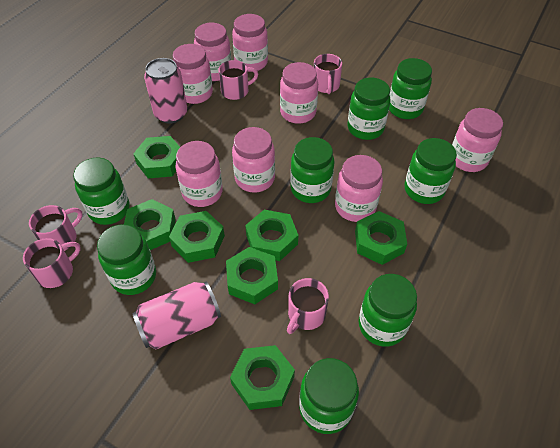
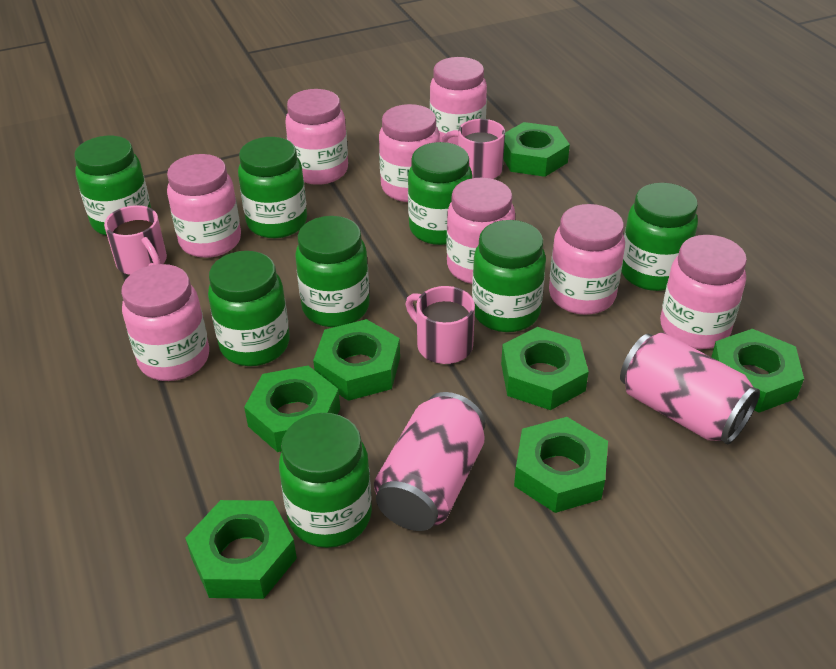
pink mug: [23,238,81,288] [29,205,83,251] [219,60,258,100] [287,278,329,334] [314,54,342,94] = 5 -> [104,205,167,275] [406,286,475,364] [441,119,505,179] = 3

